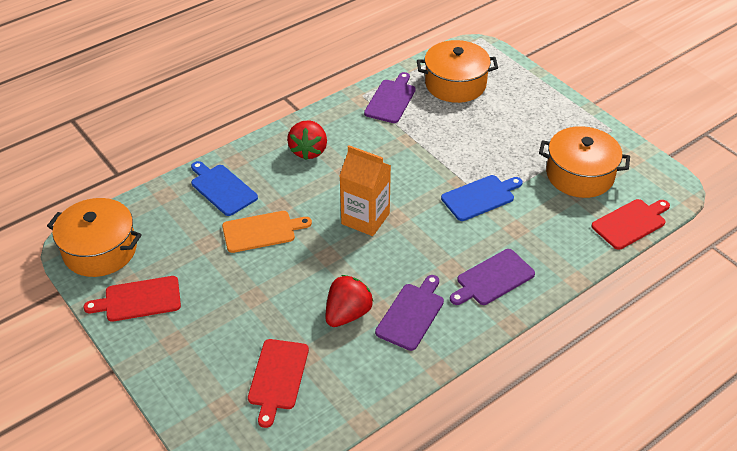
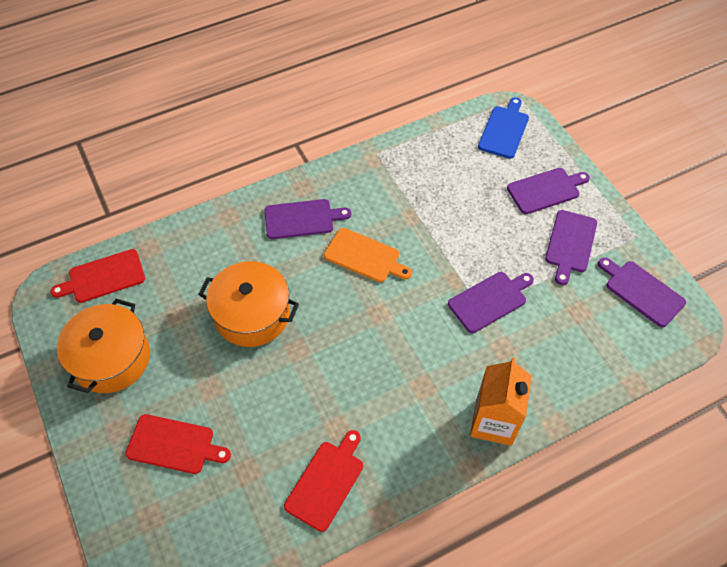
blue cutting board: [191,161,258,216] [441,175,523,221] = 2 -> [478,97,529,159] = 1
orange pot: [47,198,142,277] [417,40,498,103] [539,126,630,198] = 3 -> [57,299,150,393] [198,261,299,347] = 2
purple cutting board: [364,72,416,123] [375,275,444,351] [450,249,535,305] = 3 -> [265,199,351,239] [448,272,534,333] [507,168,590,214] [545,210,597,285] [598,257,686,327] = 5
red strawberry: [287,120,327,160] [326,275,374,327] = 2 -> none = 0

